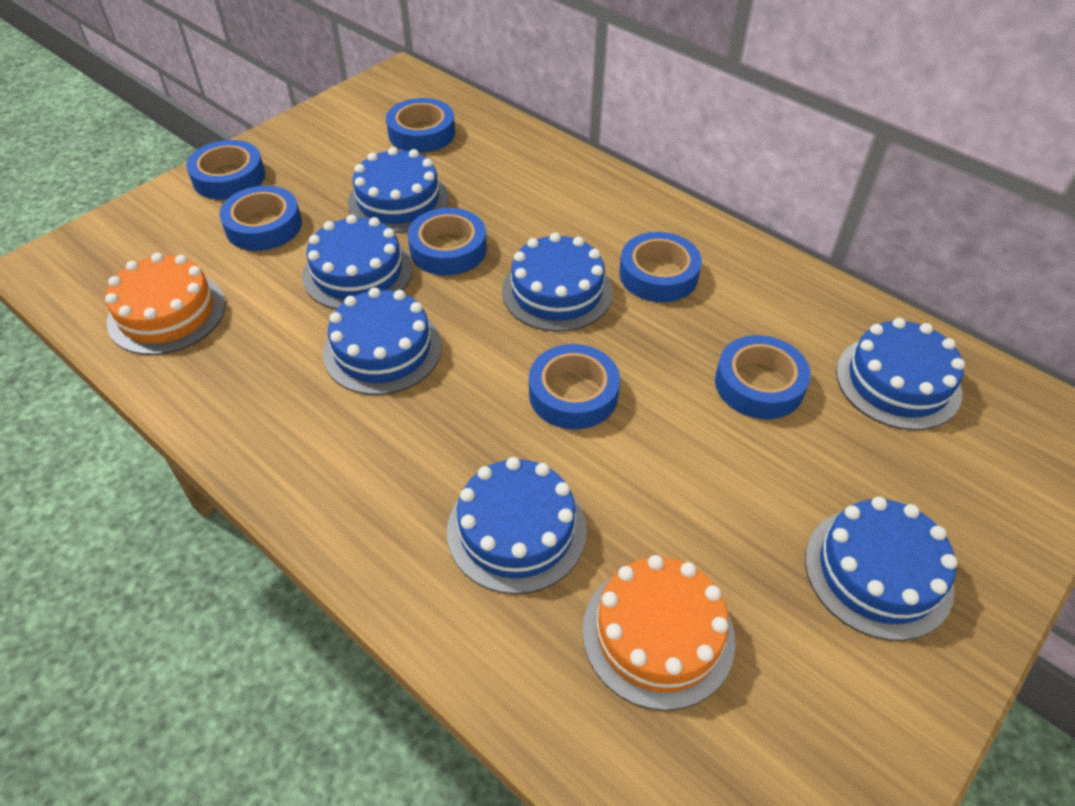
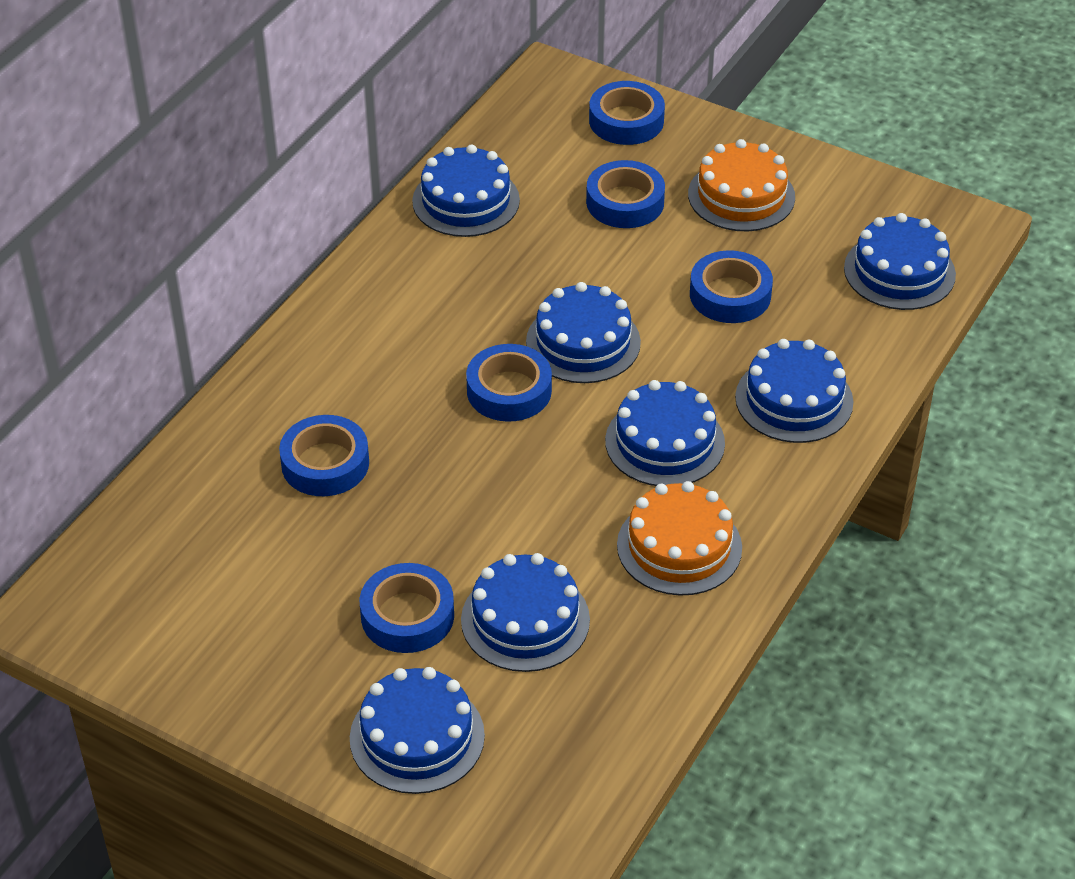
blue tape: [186,140,265,200] [220,186,302,251] [386,98,455,153] [408,208,487,275] [529,344,620,429] [619,232,702,302] [715,335,811,419] = 7 -> [279,415,369,496] [360,563,454,653] [466,344,552,422] [586,160,665,228] [589,81,665,145] [690,250,773,323] = 6

